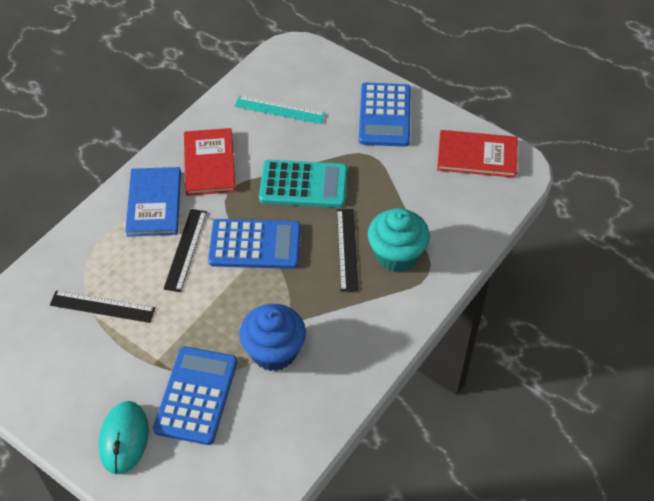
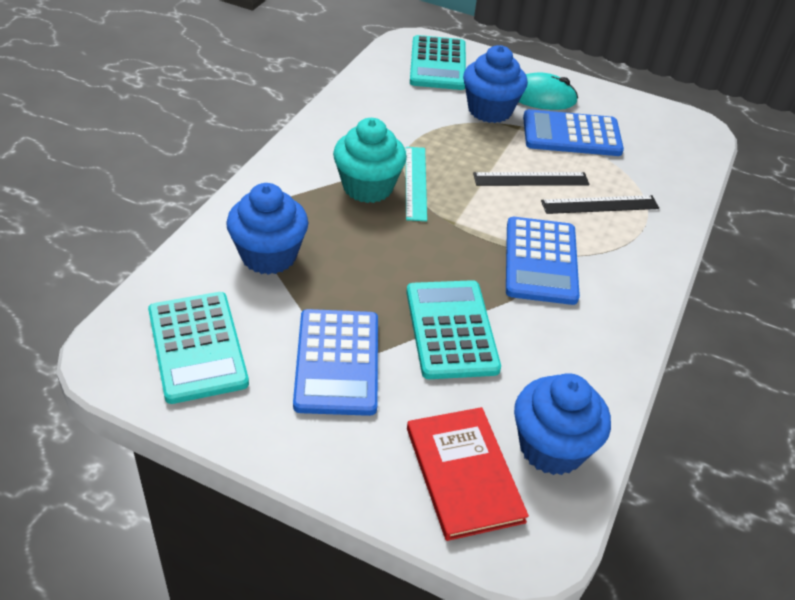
black ruler: [50,290,156,323] [164,209,207,292] [337,209,359,292] = 3 -> [473,172,589,186] [541,195,659,214] = 2
blue book: [125,167,181,237] = 1 -> none = 0
blue cupcake: [239,304,306,371] = 1 -> [226,183,308,275] [463,45,528,123] [514,373,611,475] = 3
red book: [184,128,236,196] [437,130,518,178] = 2 -> [407,407,529,541] = 1
turquoise calculator: [259,160,347,208] = 1 -> [148,292,249,404] [406,280,501,379] [410,35,466,90] = 3

